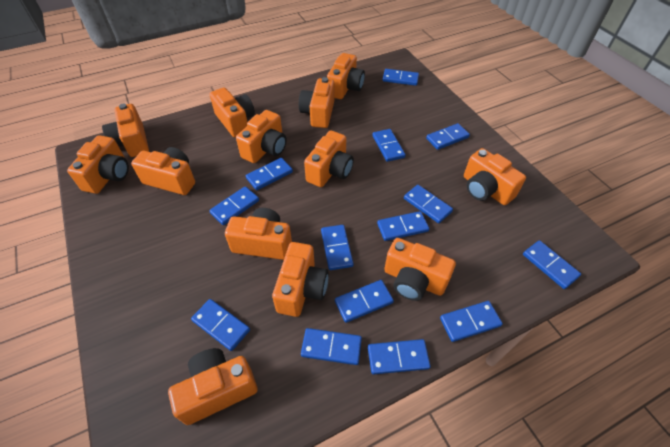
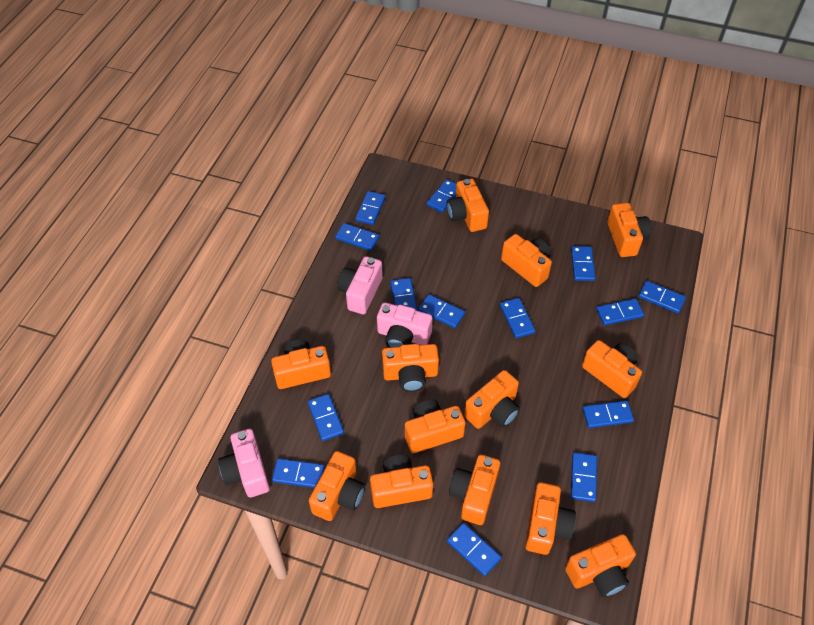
pink camera: none = 0 -> [218,429,270,498] [337,256,383,314] [377,302,433,347] = 3

